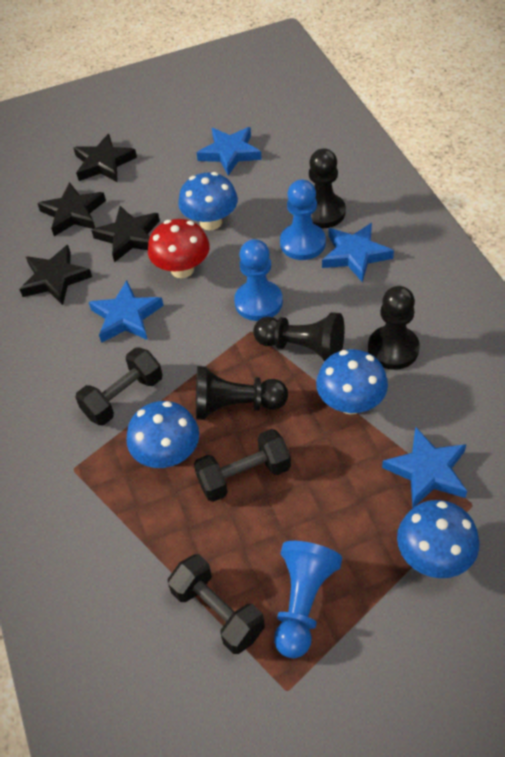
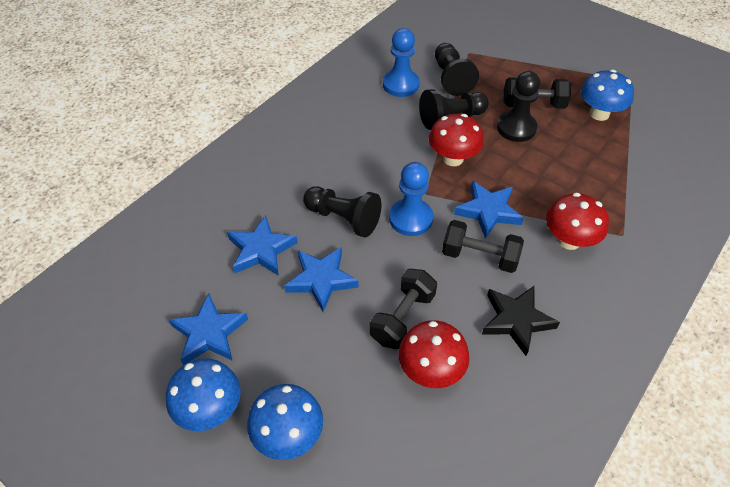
black star: [19,245,92,305] [37,182,106,236] [73,134,137,182] [91,206,160,263] = 4 -> [482,286,560,356] = 1
blue mushroom: [126,401,199,468] [178,172,238,230] [316,349,388,415] [397,500,480,578] = 4 -> [166,358,241,431] [247,384,323,460] [581,70,634,121] = 3
blue pawn: [234,239,283,321] [274,541,342,658] [280,179,326,260] = 3 -> [383,28,420,97] [389,162,433,236] = 2
red mushroom: [148,219,210,278] = 1 -> [398,320,470,388] [429,114,484,166] [546,193,609,250] = 3

